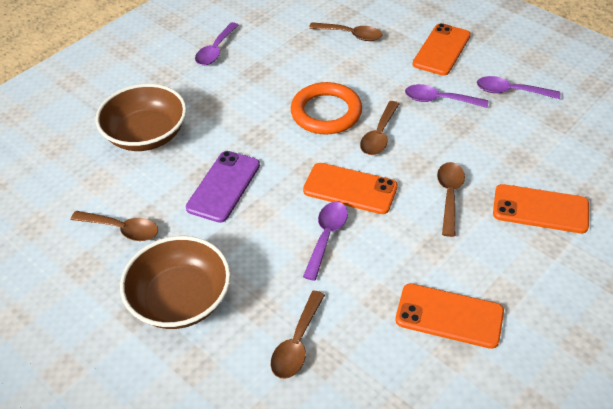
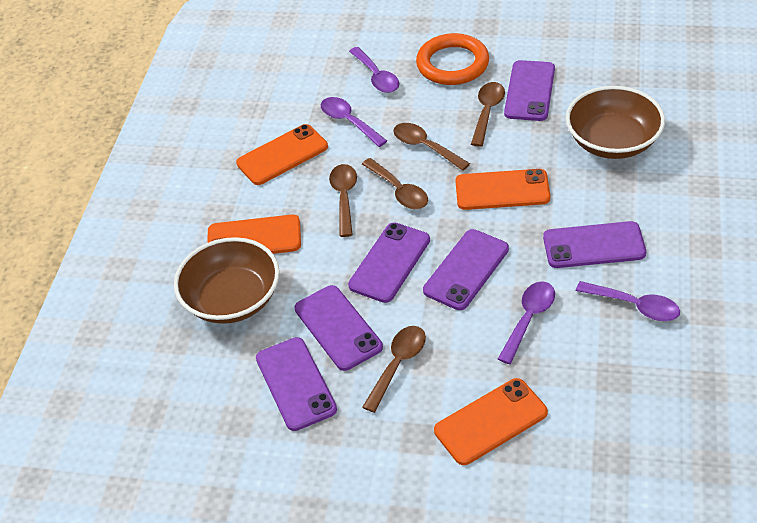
purple phone: [186,151,260,223] = 1 -> [256,337,337,431] [295,285,383,371] [348,223,430,303] [423,229,509,310] [504,60,555,121] [543,221,646,268] = 6

